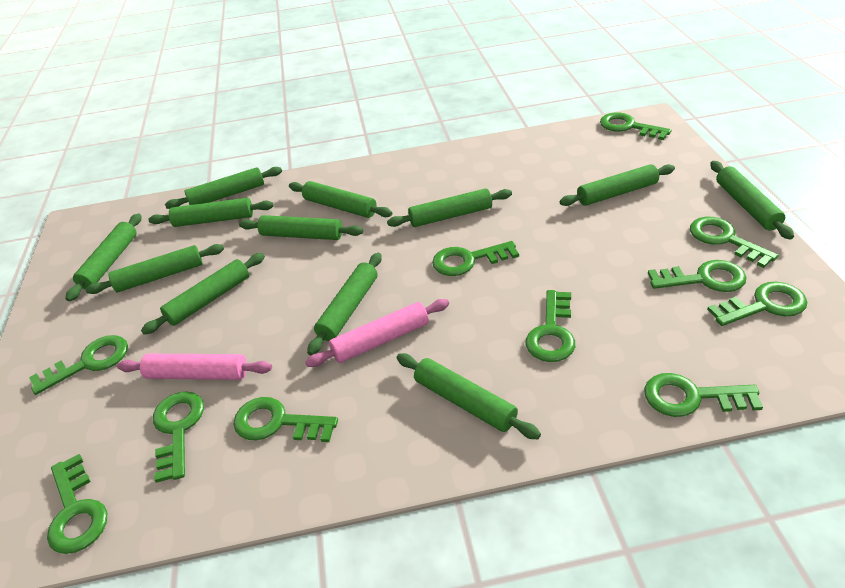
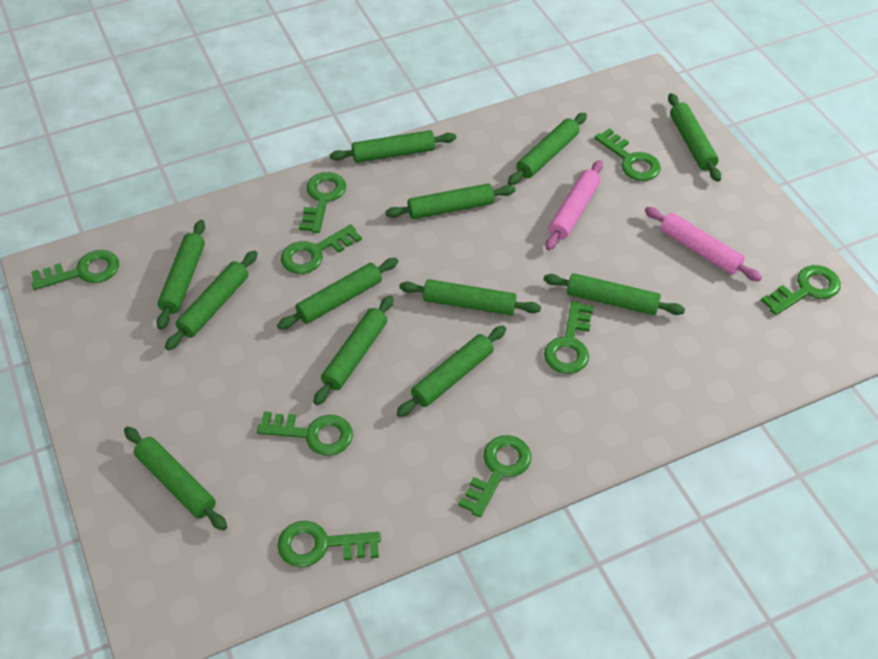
green key: [29,335,128,395] [47,454,107,554] [153,391,204,483] [233,397,338,442] [432,241,519,276] [525,290,575,362] [600,112,672,140] [644,373,763,417] [648,260,746,292] [690,217,779,268] [707,282,807,326] = 11 -> [31,250,119,290] [257,411,353,456] [277,521,381,567] [281,224,362,274] [299,172,346,233] [458,435,531,517] [544,301,594,374] [594,128,661,181] [761,265,841,315] = 9

